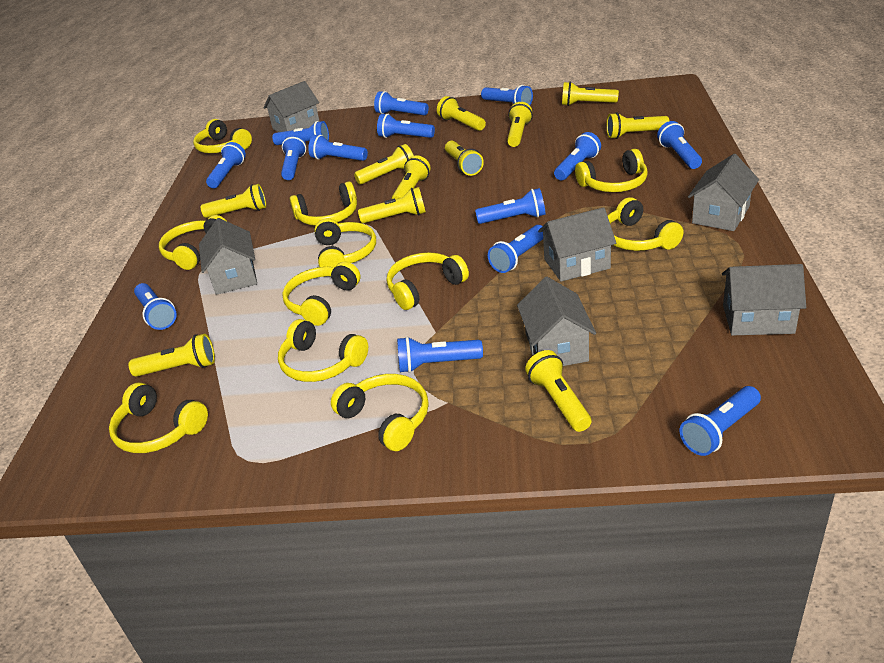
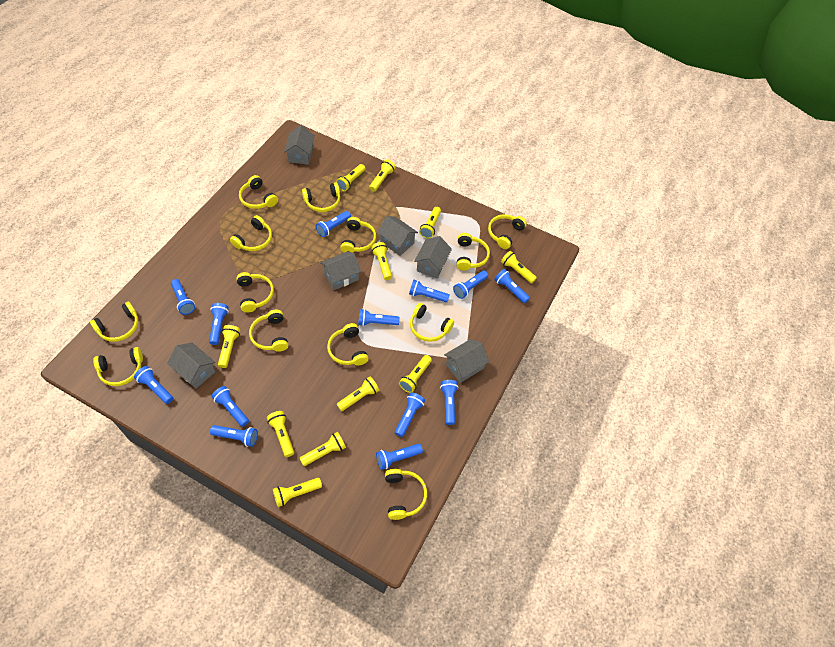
blue flashlight: [134,283,177,330] [206,142,246,188] [272,121,329,145] [281,134,306,180] [308,135,368,161] [374,91,429,115] [377,114,435,138] [397,337,483,373] [475,188,546,224] [481,85,533,105] [488,225,543,273] [554,132,601,181] [657,121,702,169] [680,386,761,456] = 14 -> [134,366,173,404] [171,279,195,315] [209,303,229,345] [210,425,258,447] [211,386,249,427] [316,211,351,237] [358,309,400,326] [376,444,423,470] [395,392,425,437] [409,280,450,302] [440,380,458,425] [453,271,488,299] [494,269,530,303] = 13
yellow headphones: [109,382,208,453] [159,215,226,270] [193,119,252,153] [278,319,368,382] [282,262,361,326] [290,181,357,226] [314,218,376,267] [331,374,429,451] [387,252,469,310] [575,149,648,192] [608,197,684,251] = 11 -> [90,302,138,342] [93,347,143,386] [230,215,272,251] [236,272,274,312] [239,175,278,209] [249,309,288,352] [302,182,340,212] [327,323,369,366] [340,217,376,253] [385,469,427,520] [410,303,454,342] [457,233,490,271] [488,214,527,249] = 13

